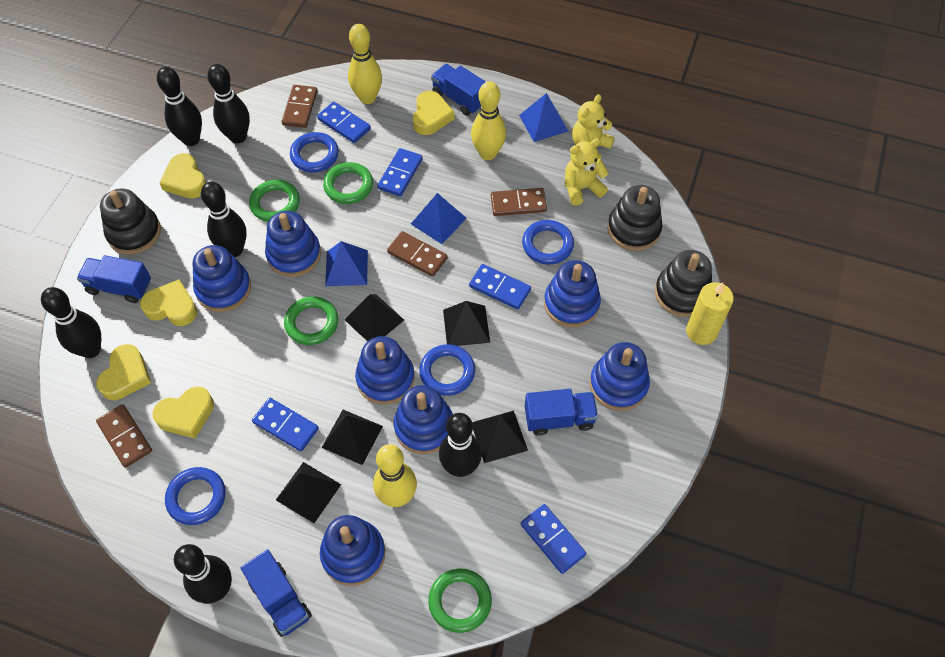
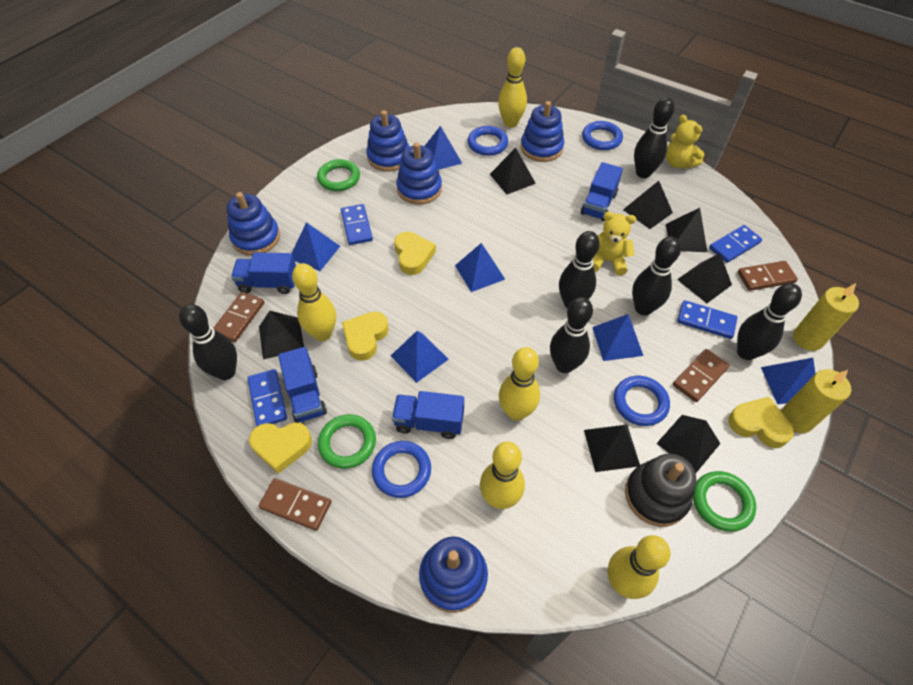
black pyramid: [276,462,341,523] [322,410,383,465] [345,294,404,342] [443,301,490,346] [472,411,528,463] = 5 -> [259,311,304,359] [490,148,536,195] [584,425,640,472] [623,181,673,229] [656,415,721,473] [666,208,707,252] [677,253,732,303] = 7
black stacking toy: [100,189,161,254] [608,185,662,251] [655,250,712,317] = 3 -> [625,454,696,527] = 1
blue domino: [252,398,319,451] [317,102,371,143] [377,148,423,197] [469,264,531,309] [521,504,586,574] = 5 -> [247,369,287,426] [341,204,373,245] [677,300,737,339] [709,225,762,263] = 4
blue pyramid: [325,241,368,286] [411,193,467,244] [519,93,568,142] = 3 -> [292,222,340,271] [391,331,449,383] [425,126,462,170] [455,243,505,292] [592,314,643,361] [761,358,815,404] = 6
blue stacking toy: [192,245,251,312] [265,211,321,277] [320,515,385,586] [355,336,415,405] [394,385,453,454] [544,260,601,328] [590,342,650,411] = 7 -> [227,192,280,255] [366,110,409,172] [396,142,442,205] [419,536,488,613] [521,101,564,162] = 5
green ring: [249,180,300,222] [284,296,339,345] [323,162,373,204] [428,569,492,633] = 4 -> [317,159,360,191] [318,414,376,469] [693,471,756,531] = 3
yellow bowling pin: [348,24,382,104] [373,444,417,507] [471,81,506,160] = 3 -> [292,263,336,341] [480,442,525,509] [498,47,527,128] [499,347,540,421] [607,535,670,599] = 5
yellow candle: [686,282,734,345] = 1 -> [781,369,851,433] [793,283,859,351] = 2
yellow heart: [96,344,151,400] [140,279,197,326] [153,387,214,439] [159,153,206,198] [413,91,454,135] = 5 -> [249,422,312,474] [342,312,389,361] [394,232,436,275] [728,397,794,448] = 4

